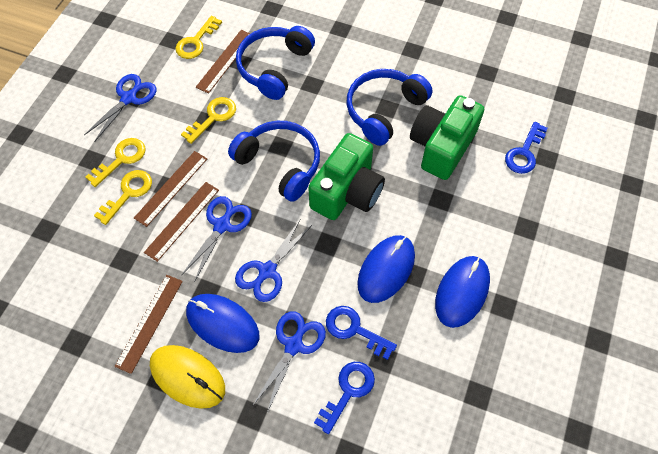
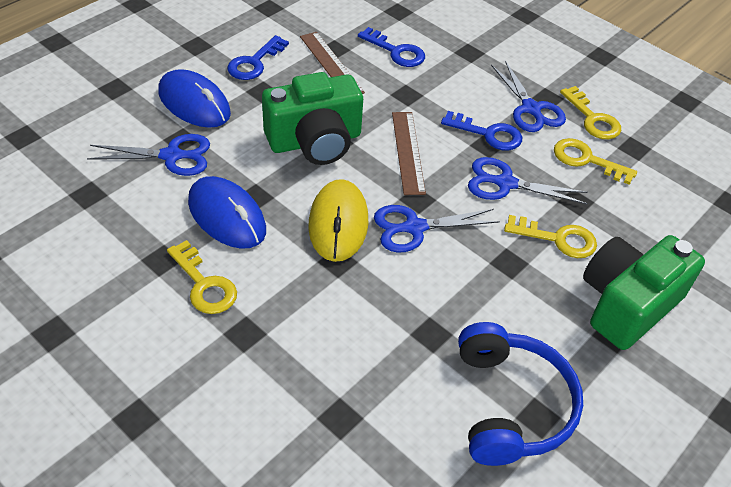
blue headphones: [228,121,320,202] [236,26,315,100] [347,69,432,146] = 3 -> [458,322,583,466] = 1
blue mouse: [186,294,259,353] [357,235,415,303] [435,256,490,328] = 3 -> [158,69,231,128] [188,176,266,249] = 2
brown ruler: [114,275,183,374] [134,151,207,227] [144,182,219,262] [196,30,250,94] = 4 -> [300,32,365,94] [392,112,426,195] = 2

